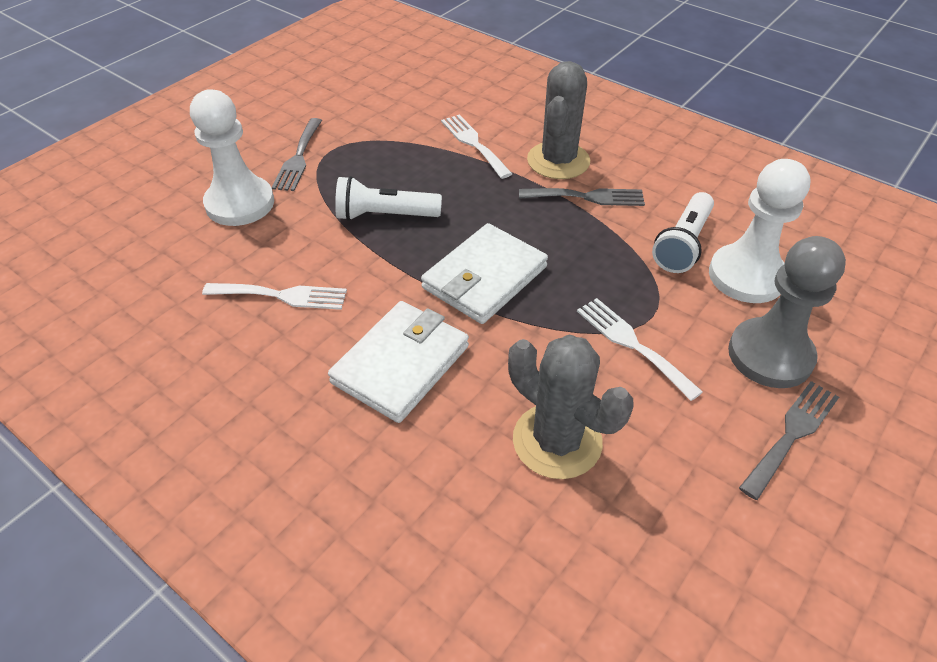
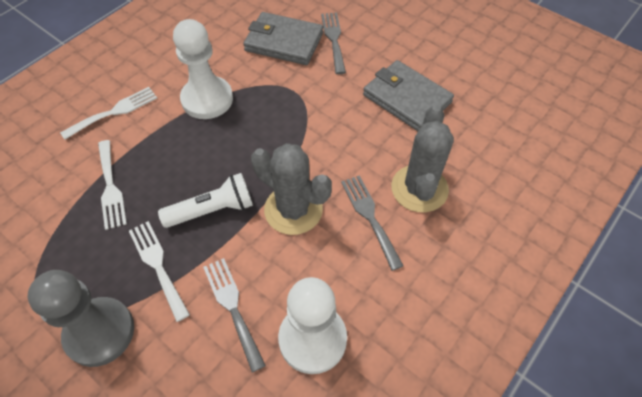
grey wallet: none = 0 -> [243,12,323,65] [363,60,454,131] = 2
white flashlight: [335,176,442,221] [652,192,714,273] = 2 -> [158,173,253,228] = 1
white wallet: [328,301,469,423] [421,223,548,324] = 2 -> none = 0

